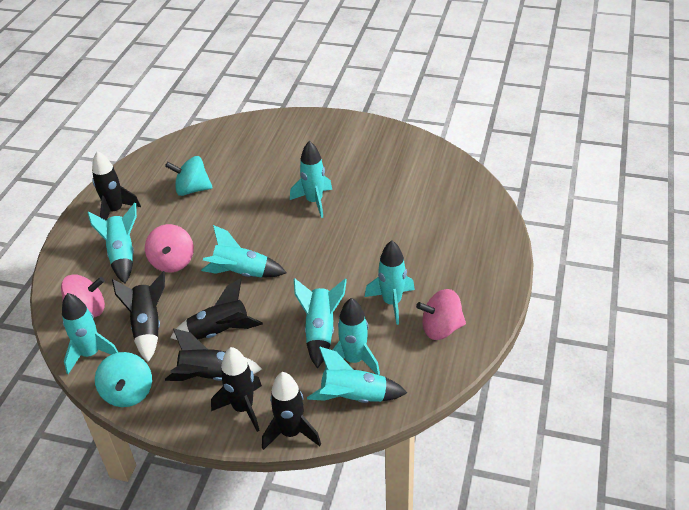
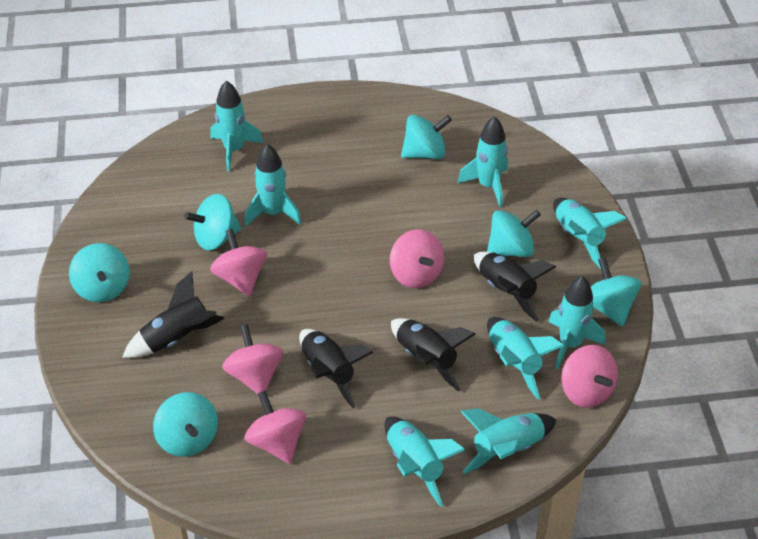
black rocket: [92,151,141,221] [112,271,165,362] [165,328,262,381] [170,278,263,340] [211,347,262,432] [262,372,321,450] = 6 -> [123,271,224,358] [299,329,374,408] [391,318,476,392] [474,251,556,322] = 4
pink spinning top: [61,274,105,317] [145,224,194,272] [416,289,466,340] = 3 -> [210,229,267,296] [222,324,283,394] [244,391,306,464] [390,230,444,288] [561,345,618,408] = 5
turquoise spinning top: [95,352,152,407] [165,156,213,196] = 2 -> [69,243,130,302] [153,392,218,457] [184,194,241,250] [401,115,452,159] [487,210,541,257] [591,258,641,327] = 6

